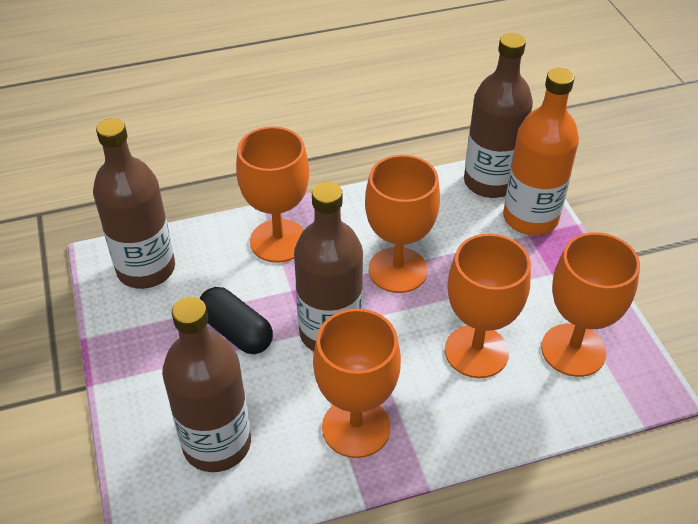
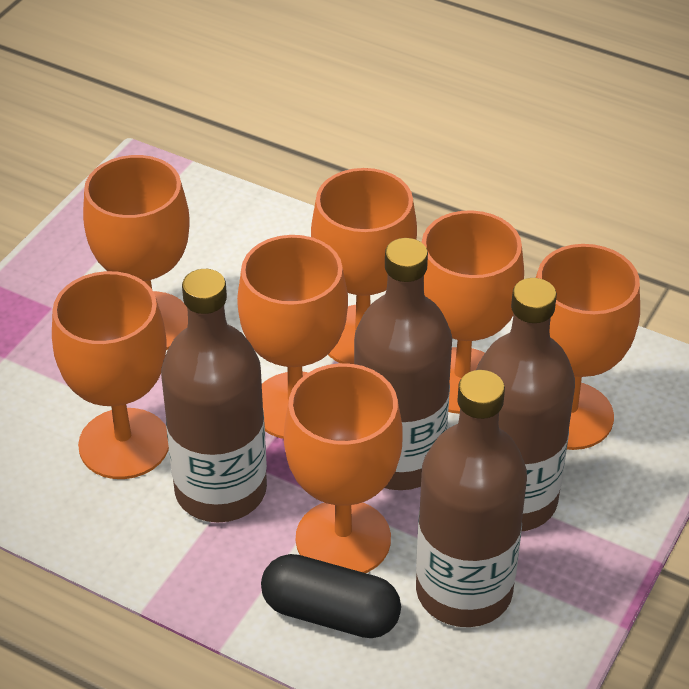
orange bottle: [503,68,579,235] = 1 -> none = 0
orange goblet: [236,126,309,263] [313,308,401,458] [365,155,440,293] [445,234,531,378] [541,232,640,377] = 5 -> [52,271,169,479] [83,155,190,350] [237,235,348,439] [284,363,403,573] [311,168,417,364] [422,210,524,414] [536,244,640,450] = 7

